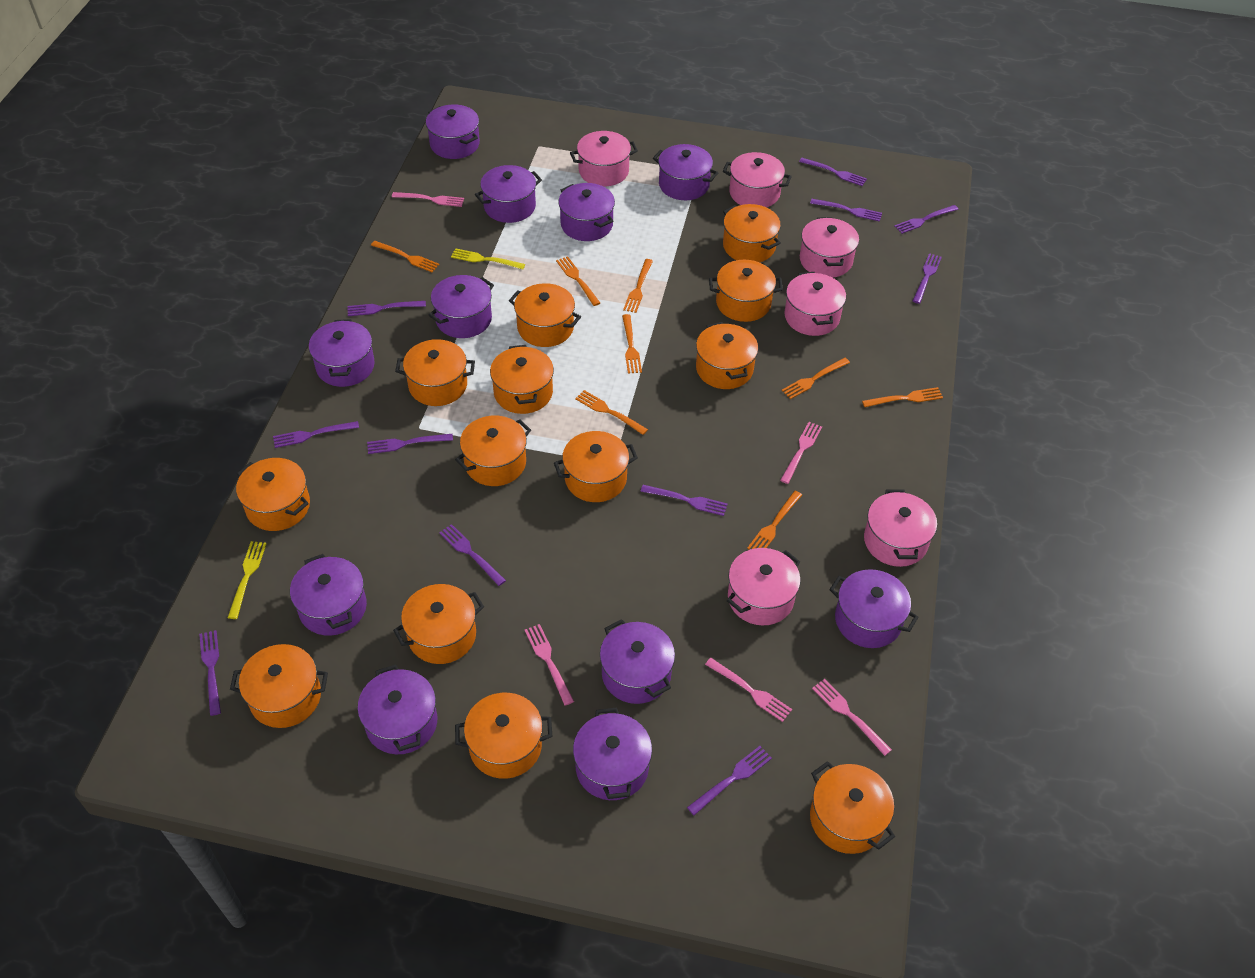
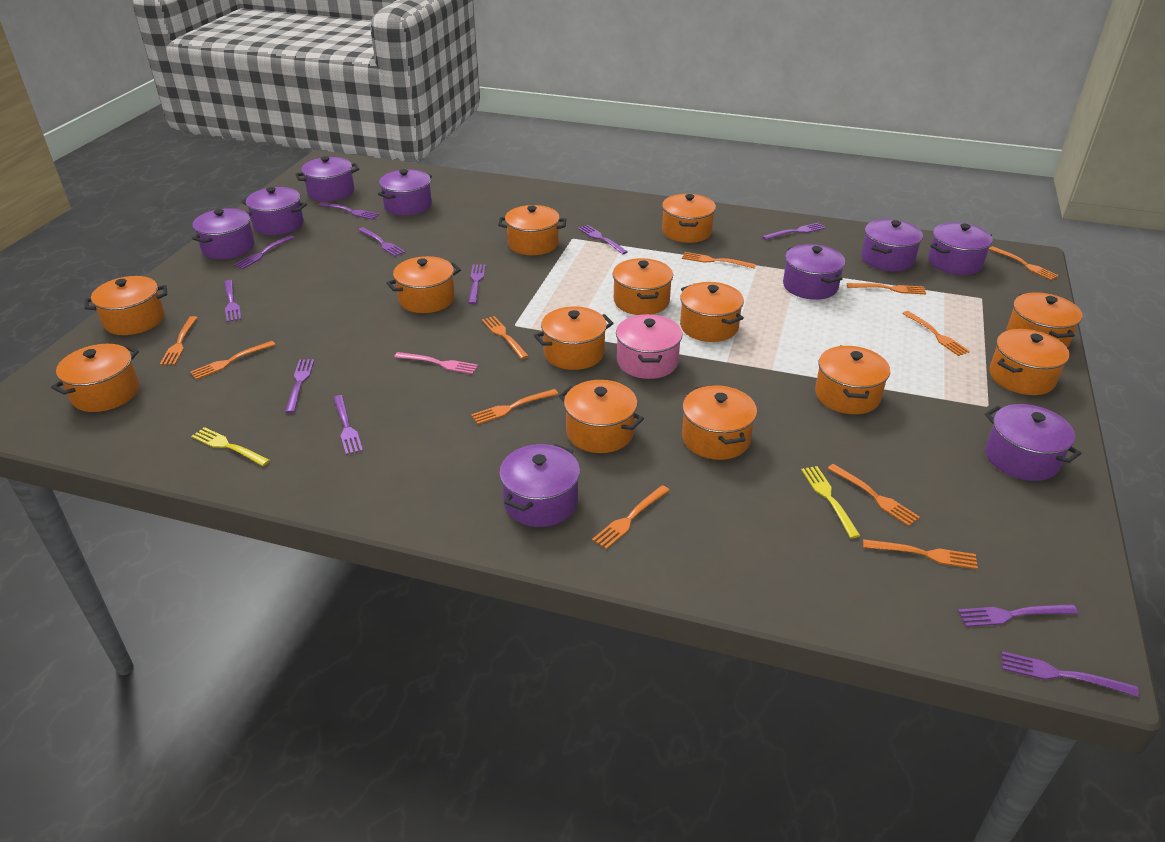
orange fork: [371,241,439,272] [556,256,600,306] [575,390,648,435] [622,314,642,374] [623,259,653,313] [747,491,802,549] [782,358,850,399] [862,387,943,407] = 8 -> [160,316,198,365] [190,341,276,380] [471,389,558,424] [482,316,529,359] [592,485,670,549] [682,252,756,268] [827,464,920,526] [847,283,926,294] [863,539,978,569] [902,311,970,356] [989,246,1059,280] = 11
pink fork: [392,192,464,207] [525,624,574,706] [705,658,792,722] [780,422,822,484] [812,679,892,756] = 5 -> [394,352,478,374] = 1
pink pot: [570,131,638,186] [723,152,792,208] [727,548,801,626] [784,272,846,336] [800,217,859,278] [864,489,937,567] = 6 -> [616,314,682,379] = 1
purple pot: [290,554,367,636] [309,319,375,387] [357,664,437,754] [426,104,480,159] [429,275,494,338] [475,165,542,223] [558,183,615,241] [573,708,652,800] [600,619,675,704] [653,144,718,200] [829,569,919,648] = 11 -> [192,208,254,259] [241,187,307,235] [295,156,359,202] [378,169,432,216] [499,444,580,527] [783,244,845,300] [861,219,923,271] [928,222,993,275] [985,404,1081,481] = 9

